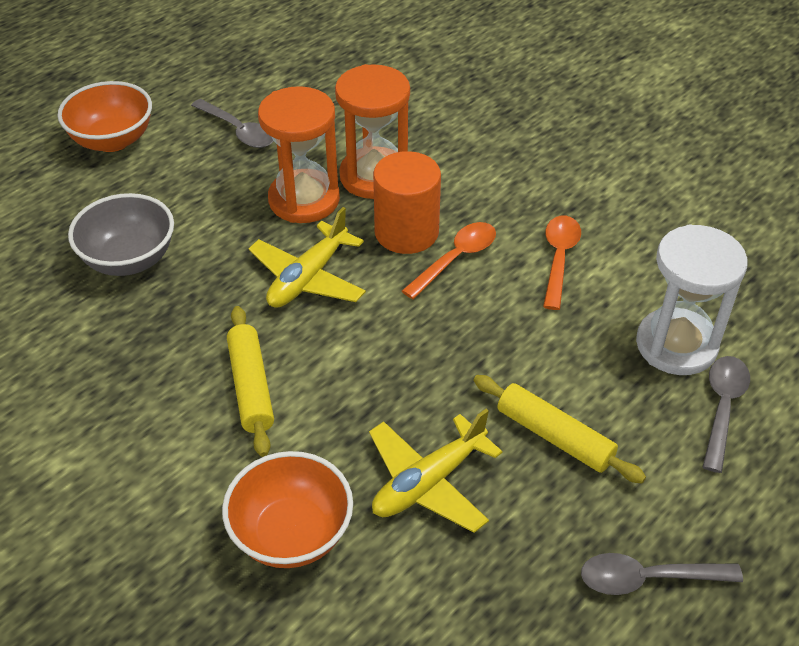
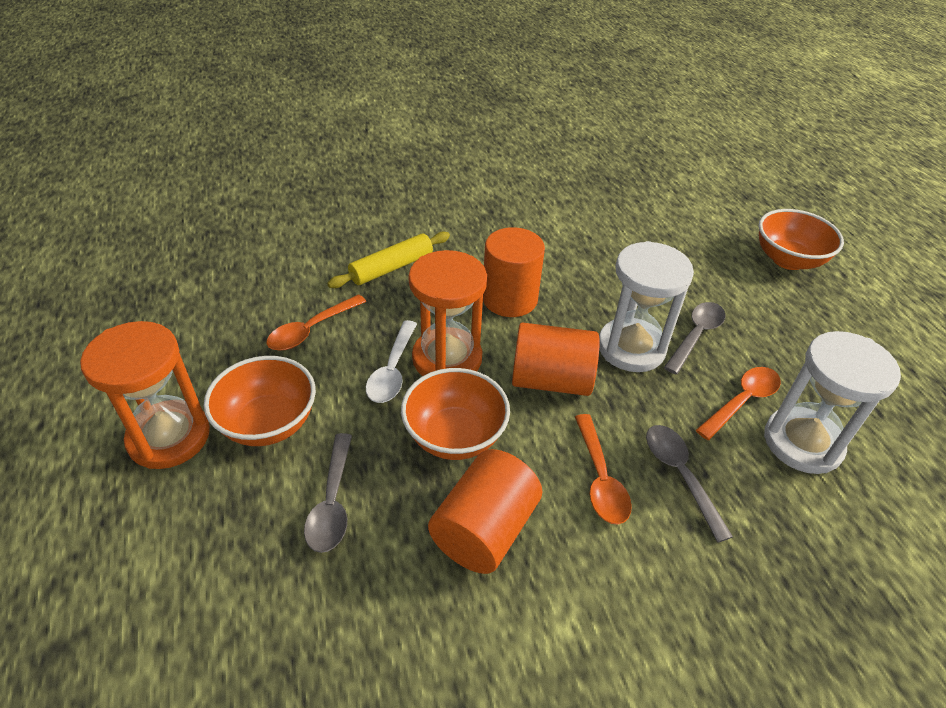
grey bowl: [68,193,174,276] = 1 -> none = 0
orange bowl: [58,81,152,152] [222,451,353,568] = 2 -> [204,356,316,446] [401,368,510,460] [758,209,844,270] = 3
orange cylinder: [373,151,441,254] = 1 -> [428,449,542,574] [483,227,545,317] [512,322,600,396] = 3
orange spoon: [402,222,496,299] [543,216,581,310] = 2 -> [267,294,366,351] [575,414,632,524] [696,367,781,440] = 3
white hourglass: [636,224,748,375] = 1 -> [599,241,694,372] [764,331,901,474] = 2
white spoon: none = 0 -> [366,320,417,403] = 1
yellow plane: [248,207,366,308] [369,409,503,533] = 2 -> none = 0
yellow rolling pin: [227,306,274,457] [473,375,646,483] = 2 -> [327,231,450,288] = 1

